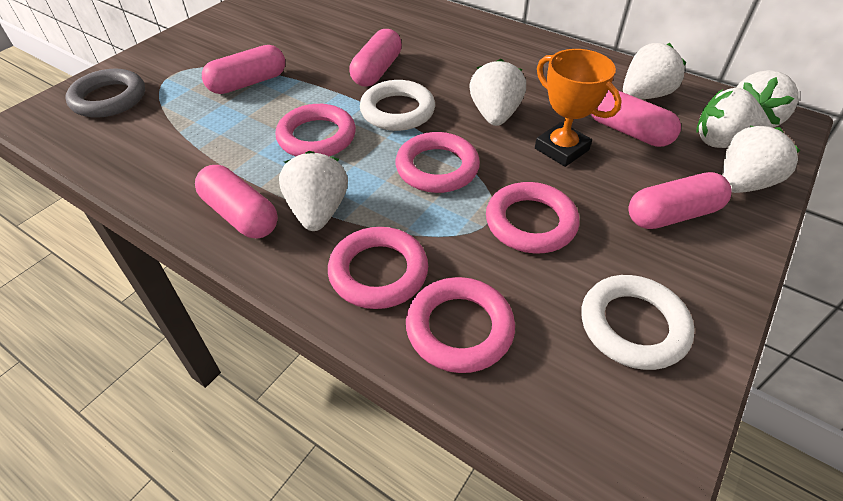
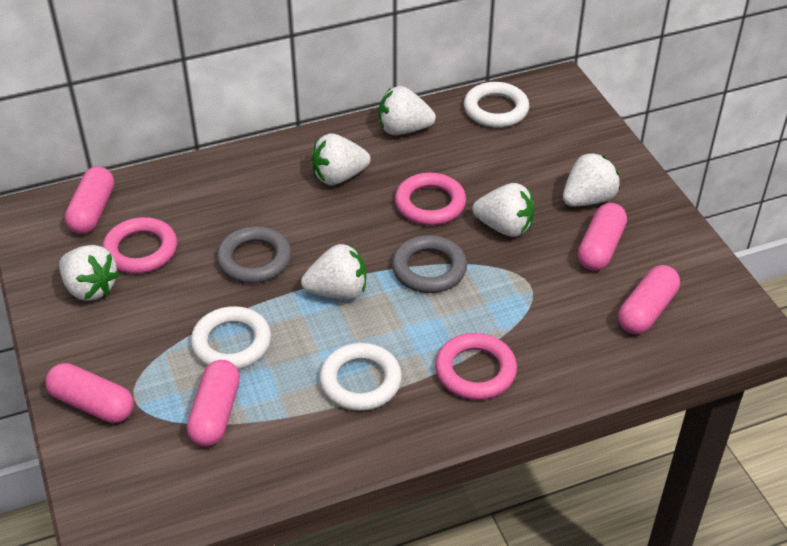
grey ring: [65,69,145,118] = 1 -> [216,226,292,284] [392,235,467,293] = 2
orange trophy: [535,49,622,167] = 1 -> none = 0
pink ring: [276,104,356,156] [328,227,428,309] [395,132,480,193] [406,277,515,373] [486,182,579,253] = 5 -> [102,217,177,274] [395,172,466,225] [435,333,517,400] = 3
white ring: [360,80,435,131] [581,275,695,370] = 2 -> [191,306,271,370] [319,343,402,411] [464,82,529,128] = 3

